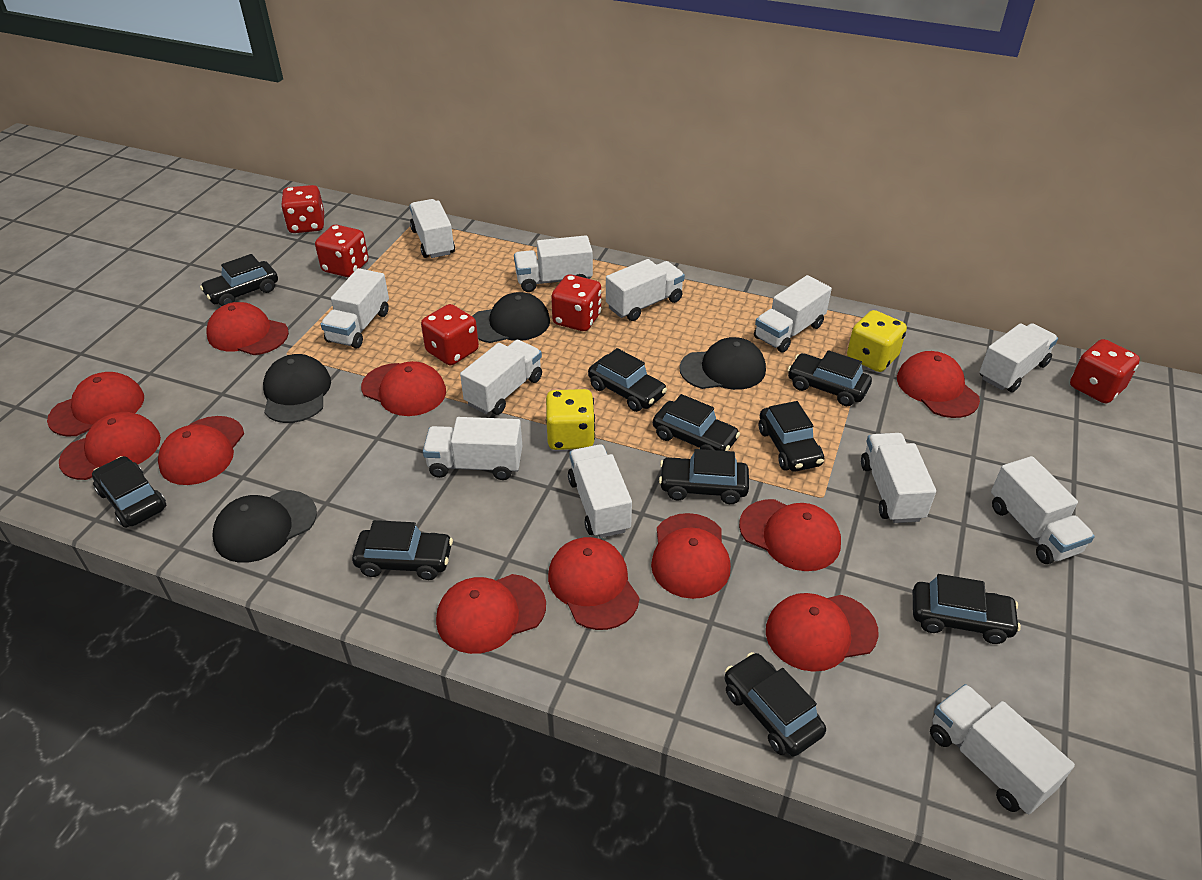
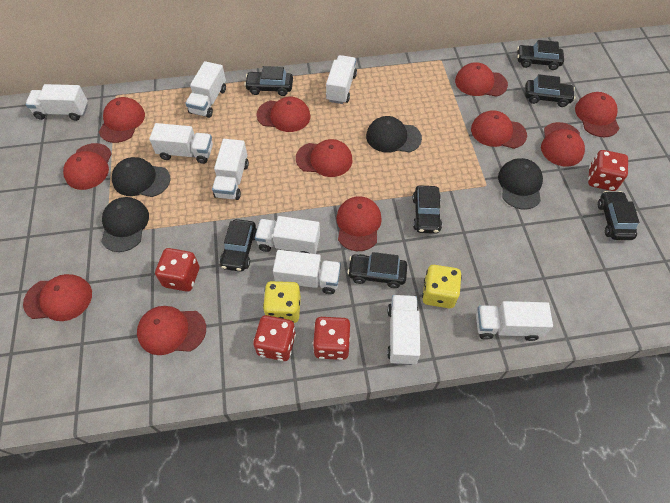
black car: [92,456,166,528] [200,254,278,306] [352,520,453,580] [588,348,667,412] [653,394,740,451] [659,449,749,504] [725,652,826,756] [759,401,824,472] [787,350,872,406] [913,574,1021,644] = 10 -> [220,219,257,272] [244,66,293,96] [347,252,407,288] [412,185,442,234] [517,40,564,70] [525,74,575,107] [598,191,639,240] = 7
red dice: [281,185,324,233] [315,225,369,277] [421,304,479,365] [551,274,601,331] [1070,339,1140,404] = 5 -> [155,248,199,292] [253,315,296,361] [313,317,350,360] [588,150,628,191] = 4
white truck: [321,268,389,349] [409,199,455,258] [423,417,522,480] [460,340,542,415] [514,235,593,292] [568,444,632,538] [606,259,685,321] [754,275,832,352] [861,433,936,523] [930,684,1075,814] [979,323,1058,392] [991,456,1095,564] = 12 -> [26,84,88,121] [149,123,213,164] [185,61,226,118] [212,139,249,200] [255,216,320,254] [273,250,341,294] [326,55,357,104] [387,295,420,365] [476,301,553,341] = 9

